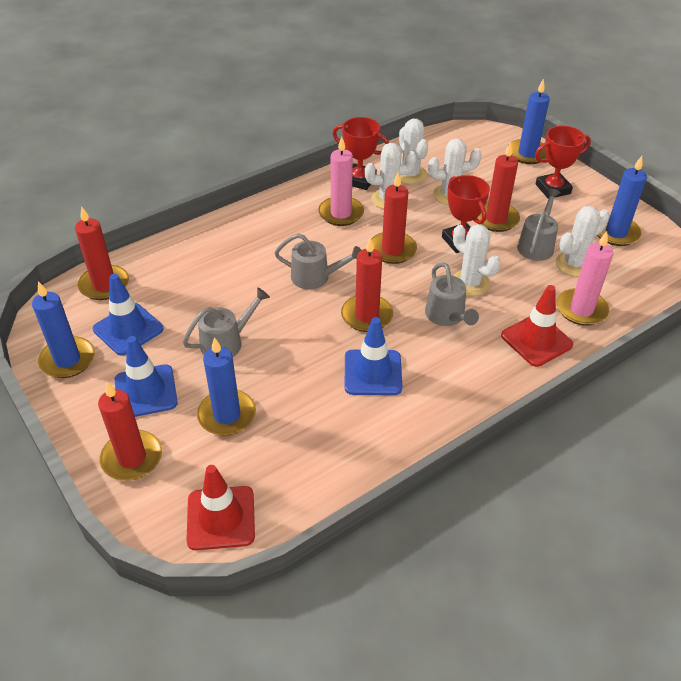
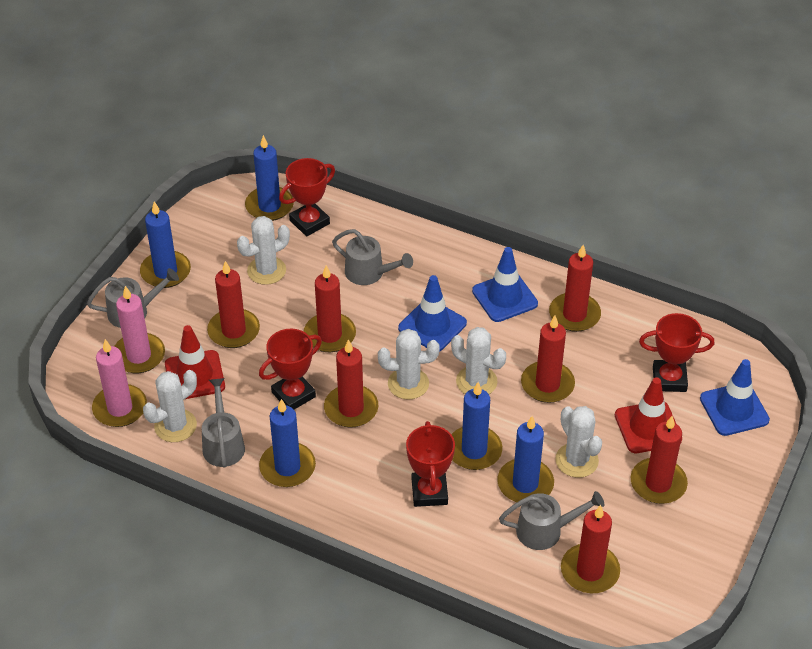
blue candle: [32,281,95,378] [197,337,256,436] [511,79,550,164] [597,156,647,246] = 4 -> [140,201,191,288] [245,135,294,221] [259,399,316,487] [451,382,502,470] [497,416,554,502] = 5
red candle: [75,206,129,300] [98,381,162,481] [341,237,393,332] [372,173,417,264] [477,142,520,232] = 5 -> [207,261,260,348] [304,265,356,352] [324,339,378,428] [521,315,575,403] [549,245,601,332] [561,505,620,593] [631,416,688,504] = 7
red trophy: [333,117,389,190] [442,175,490,253] [535,126,591,199] = 3 -> [259,329,322,410] [279,158,335,236] [406,421,455,507] [639,313,714,392] = 4

